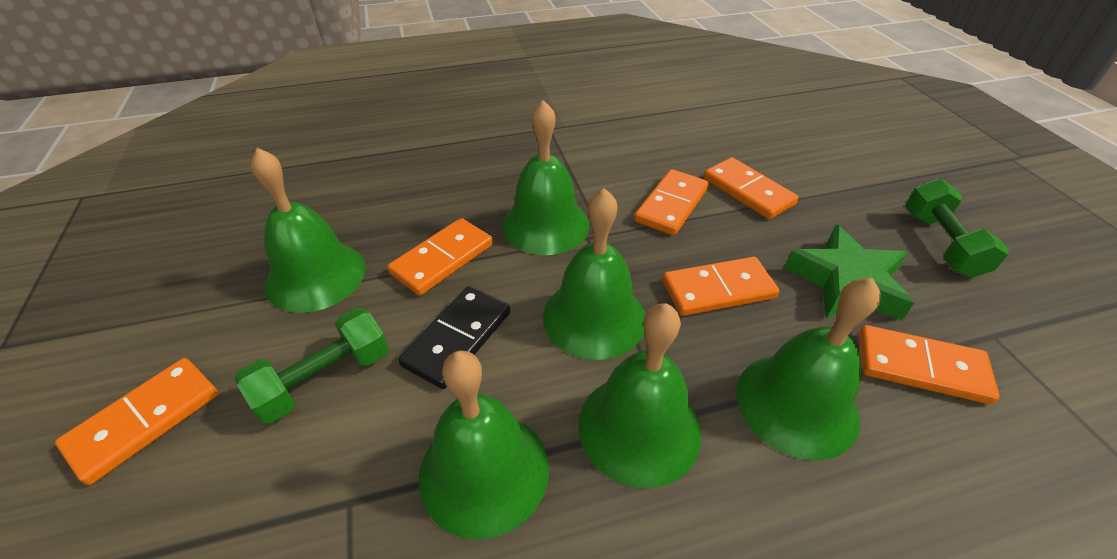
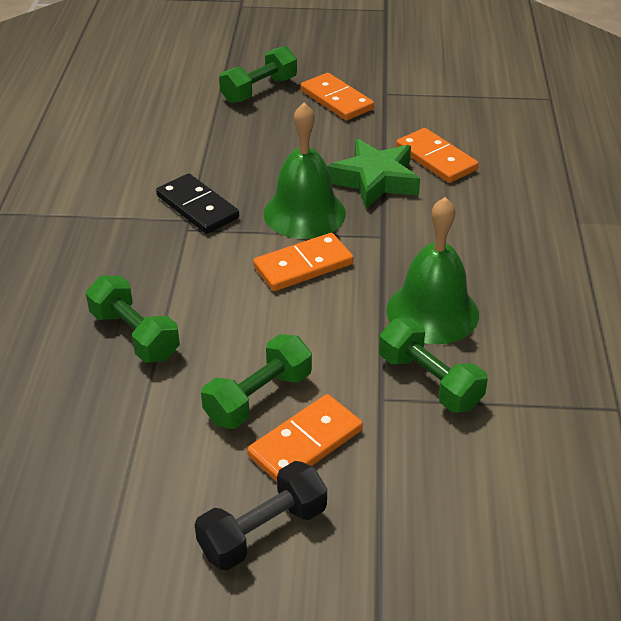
black dumbbell: none = 0 -> [194,461,327,570] = 1
green bell: [250,148,366,313] [419,350,549,539] [502,100,590,255] [543,188,646,360] [578,303,702,488] [736,278,881,460] = 6 -> [263,103,346,239] [387,197,479,344] = 2
green dumbbell: [235,308,389,424] [905,179,1009,278] = 2 -> [86,276,180,362] [201,334,312,429] [219,46,297,103] [379,318,488,412] = 4
orange domino: [55,358,218,485] [387,218,493,296] [634,169,709,235] [663,257,780,316] [704,157,799,219] [859,325,1000,404] = 6 -> [247,394,363,482] [253,233,354,291] [301,73,374,120] [396,128,479,183] = 4

